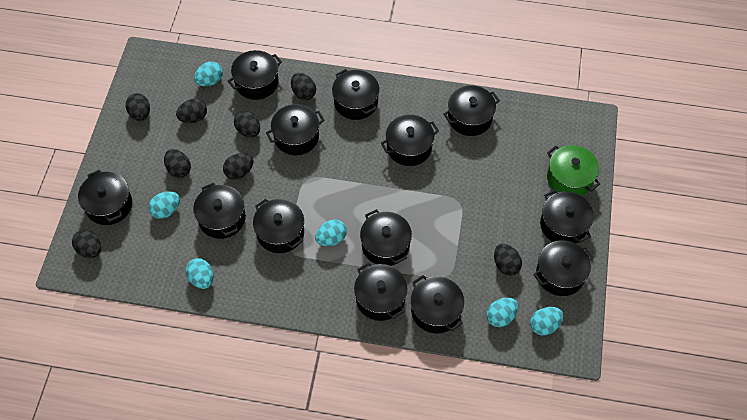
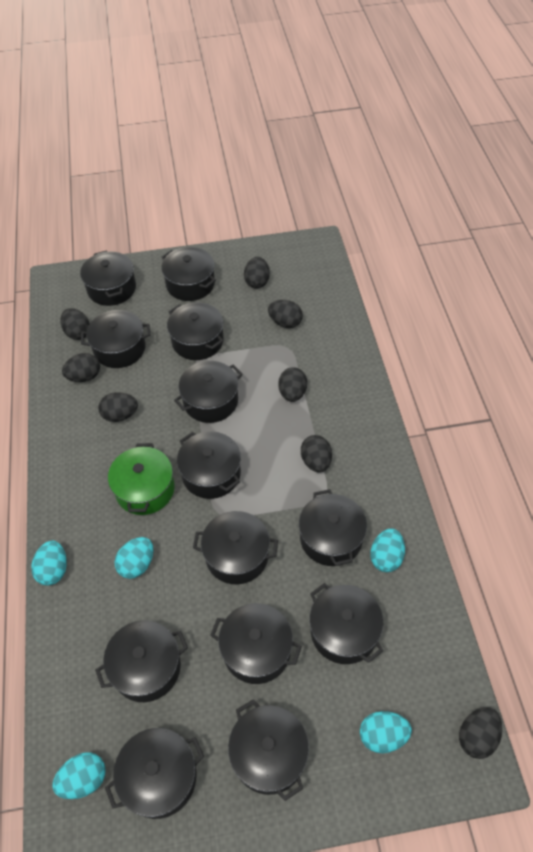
turquoise egg: [148,191,180,219] [186,258,213,289] [194,62,223,86] [315,219,347,246] [486,297,518,327] [530,307,563,335] = 6 -> [31,541,67,586] [52,752,106,799] [115,537,153,579] [360,711,412,753] [370,528,405,572] = 5

